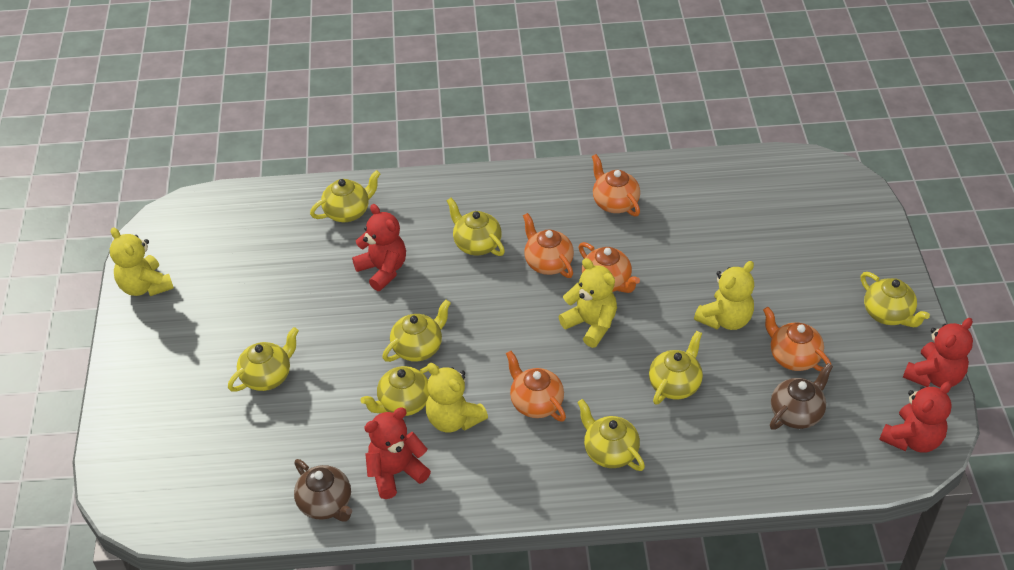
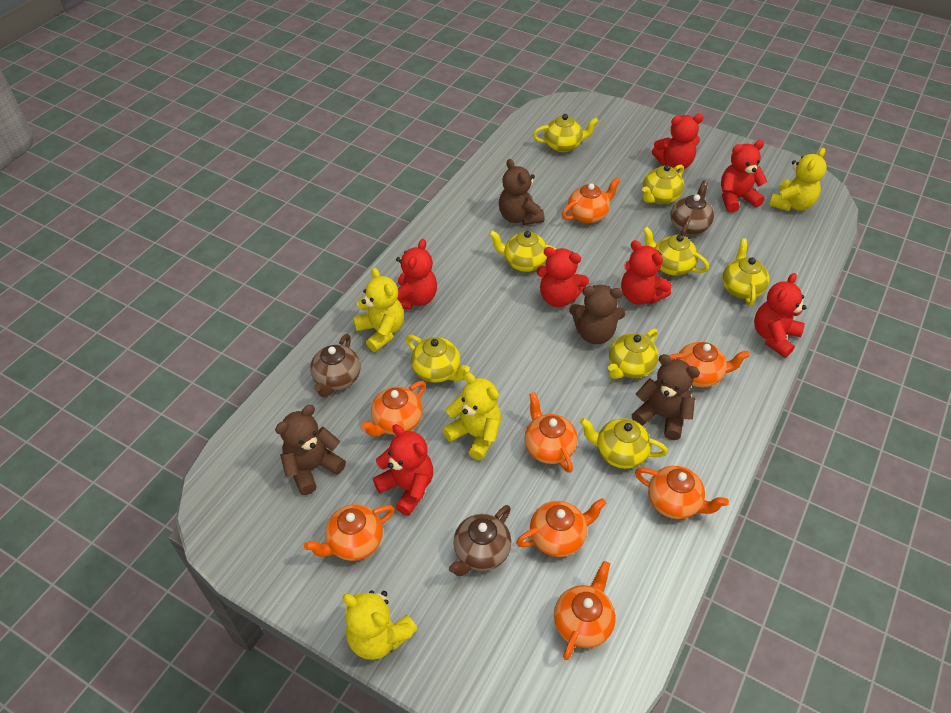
brown teapot: [294,459,352,521] [770,363,833,430] = 2 -> [310,334,360,397] [449,505,511,576] [671,180,714,236] = 3
brown teddy bear: none = 0 -> [275,405,346,495] [499,159,544,225] [569,285,626,344] [632,354,700,440] = 4
orange teapot: [506,351,566,422] [523,213,574,278] [579,242,640,293] [592,154,640,217] [763,307,831,372] = 5 -> [304,504,395,561] [360,381,426,437] [516,498,606,557] [524,392,578,473] [554,561,616,660] [562,177,620,223] [635,466,729,519] [668,342,750,388] = 8
red teddy bear: [352,204,406,291] [364,407,431,499] [879,381,952,453] [903,318,973,388] = 4 -> [373,424,433,516] [396,239,437,309] [536,247,589,307] [621,240,672,305] [652,114,704,170] [721,140,767,213] [754,273,807,358] = 7

